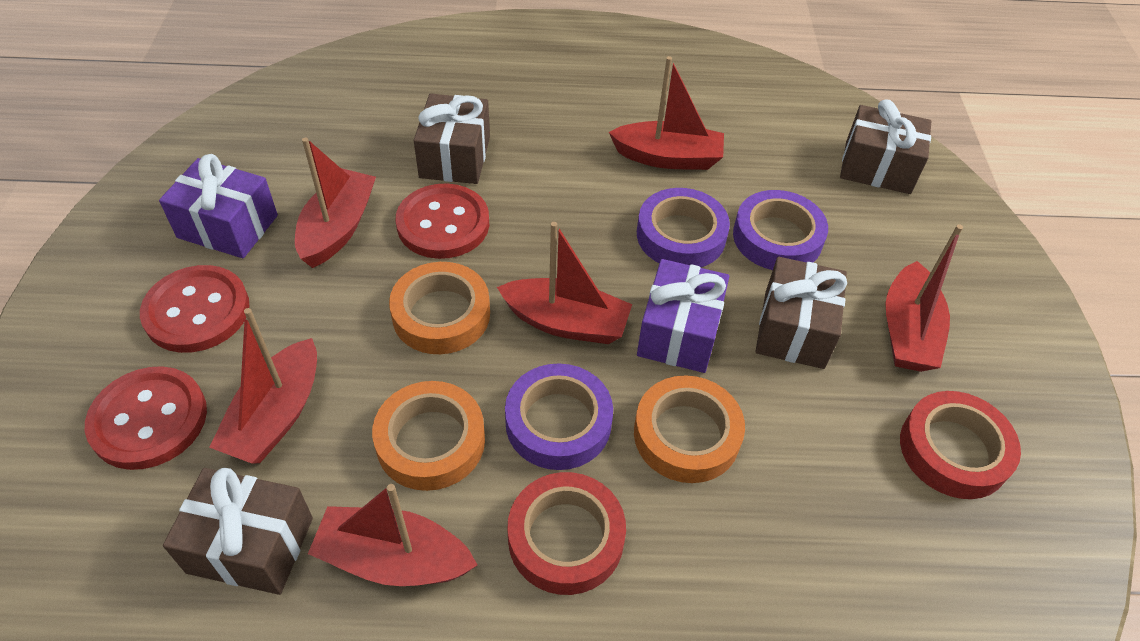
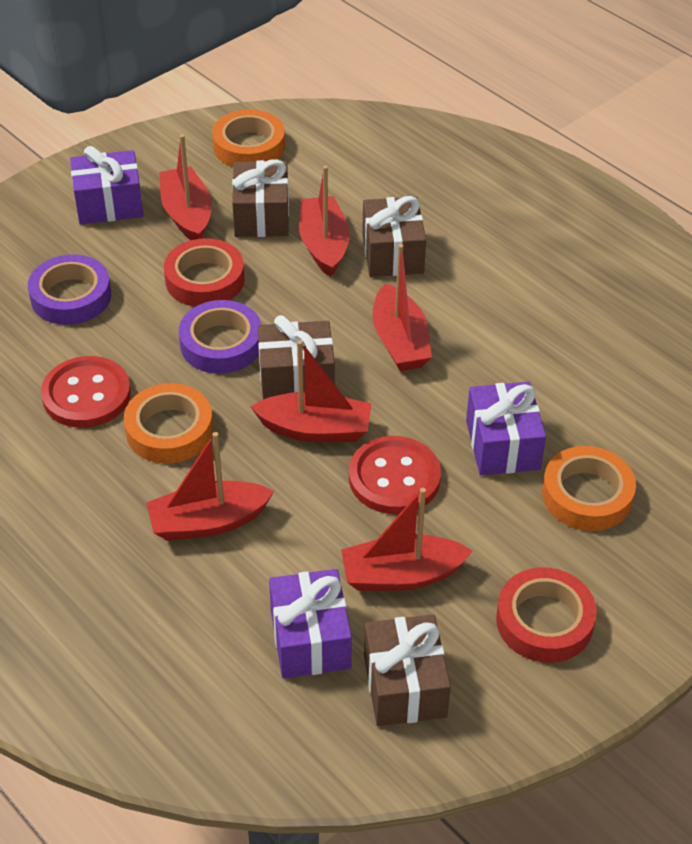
purple gift: [159,154,278,258] [637,259,729,373] = 2 -> [70,146,144,225] [269,569,352,678] [466,382,546,475] = 3
purple tape: [505,363,613,470] [637,188,730,268] [733,190,828,270] = 3 -> [28,255,111,325] [179,300,262,374] = 2
red button: [85,366,207,470] [140,265,249,353] [396,183,489,259] = 3 -> [41,356,131,428] [349,436,441,514] = 2

